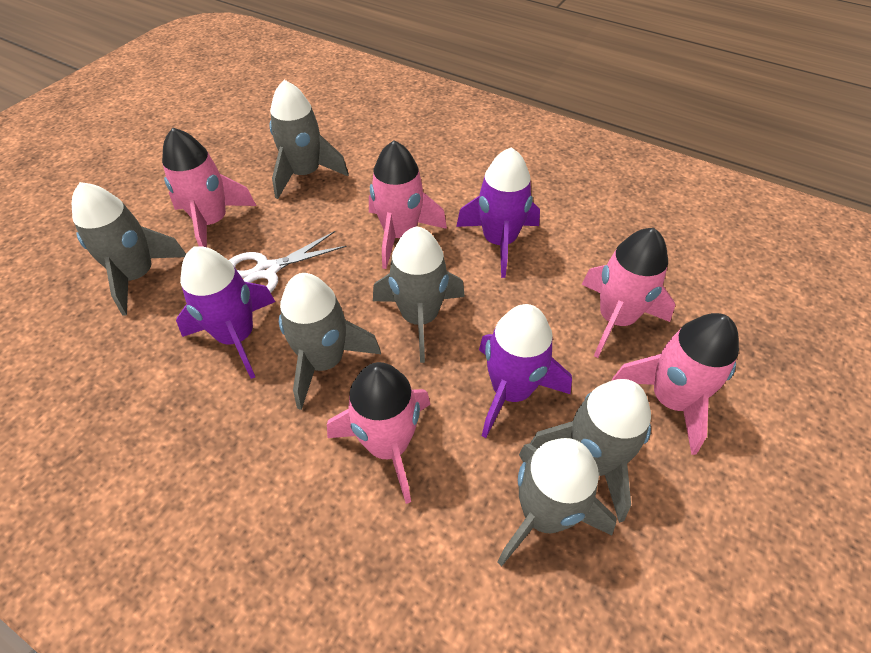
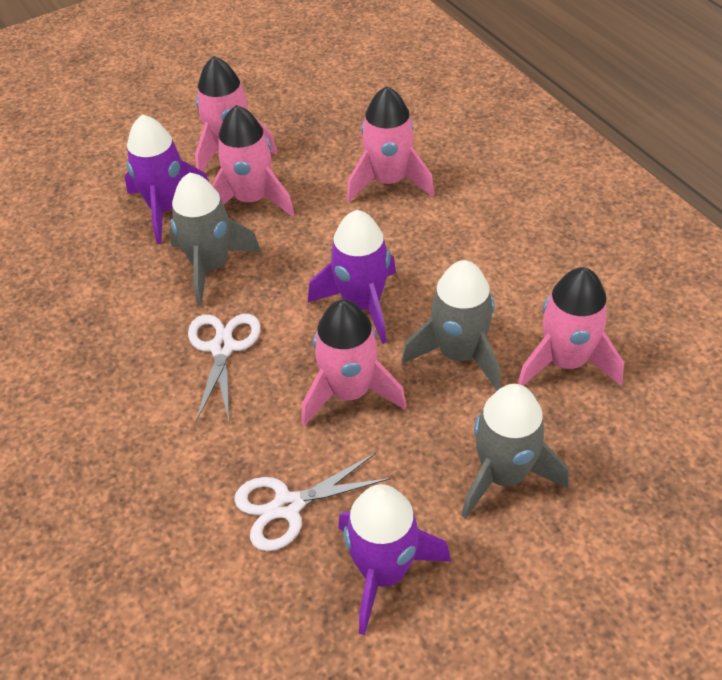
grey rocket: [72,182,186,316] [269,80,349,199] [279,273,381,410] [373,226,465,363] [497,438,617,567] [530,379,651,523] = 6 -> [169,173,261,306] [402,260,501,391] [461,384,569,519] = 3
white scissors: [229,231,347,293] = 1 -> [188,314,261,422] [234,453,391,551] = 2

